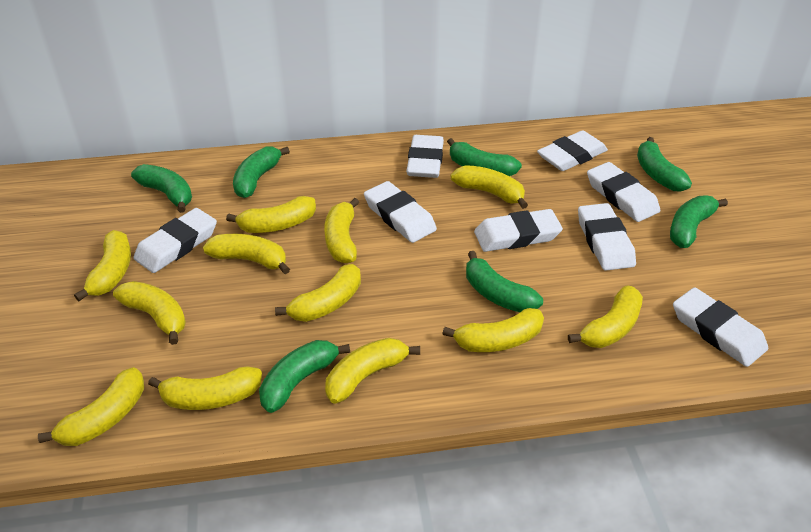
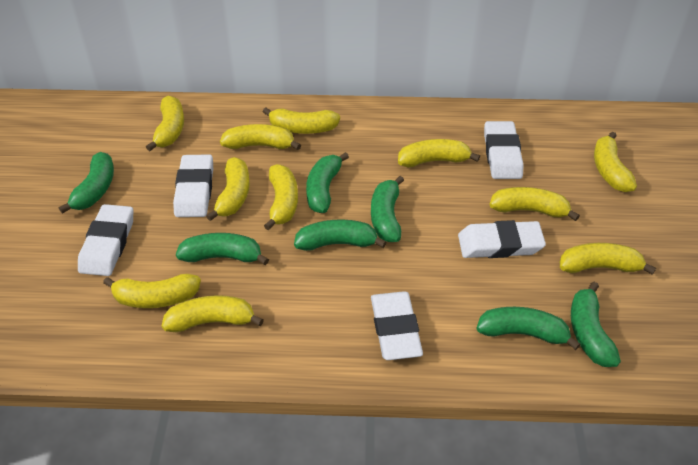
white eraser: [133,208,217,273] [364,181,437,243] [406,135,444,178] [474,209,563,252] [537,130,608,171] [578,203,636,271] [587,162,660,222] [673,287,768,367] = 8 -> [78,204,133,276] [173,154,213,217] [371,291,423,360] [458,220,546,258] [484,121,524,179] = 5
yellow banana: [38,367,144,446] [74,230,131,301] [113,281,186,345] [148,367,262,410] [203,234,290,274] [226,196,316,233] [275,264,361,322] [324,198,359,263] [325,338,420,403] [442,308,544,352] [451,165,528,209] [568,286,643,348] = 12 -> [103,274,201,308] [146,96,184,151] [162,295,264,332] [206,157,250,221] [220,124,301,150] [263,108,340,134] [264,164,298,230] [398,139,480,167] [489,187,580,221] [560,243,656,275] [594,132,637,192] = 11

